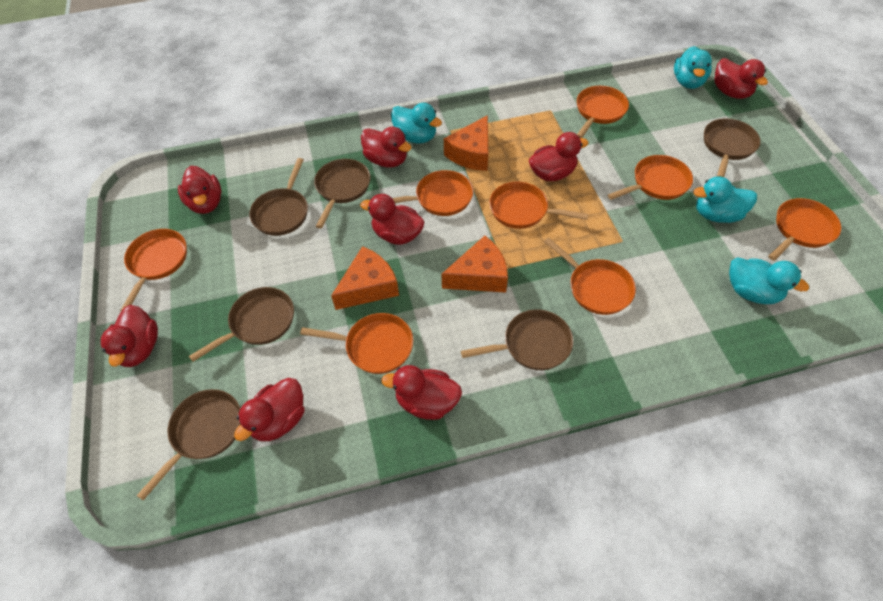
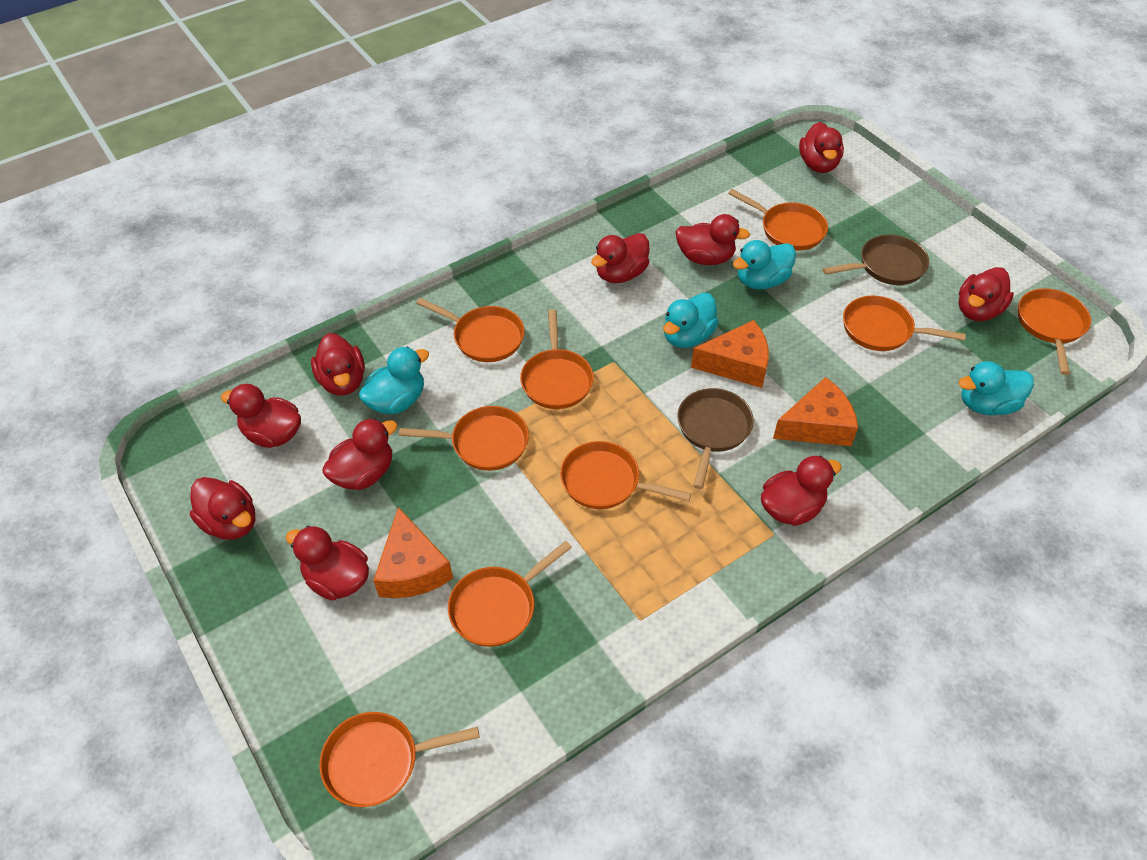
brown pan: [136,389,240,500] [189,287,294,362] [249,158,308,236] [314,159,371,229] [461,310,573,370] [704,118,761,177] = 6 -> [677,388,754,489] [823,235,929,285] = 2
orange pan: [120,229,187,311] [300,313,413,374] [392,170,473,216] [489,182,588,229] [544,237,636,315] [577,86,629,138] [608,155,693,200] [768,198,841,261] = 8 -> [319,712,479,807] [399,406,529,471] [416,298,525,362] [448,541,572,647] [520,309,594,409] [560,441,691,509] [728,189,828,251] [843,296,966,351] [1018,288,1091,375] = 9
red duck: [101,305,158,367] [178,166,221,214] [234,378,305,441] [360,194,425,245] [361,126,412,167] [381,365,462,420] [529,132,589,181] [714,58,768,99] = 8 -> [190,477,255,540] [221,384,301,448] [286,526,369,601] [311,333,365,396] [322,418,398,490] [591,233,650,283] [676,214,750,265] [761,456,842,526] [799,122,844,173] [959,267,1014,321] = 10

